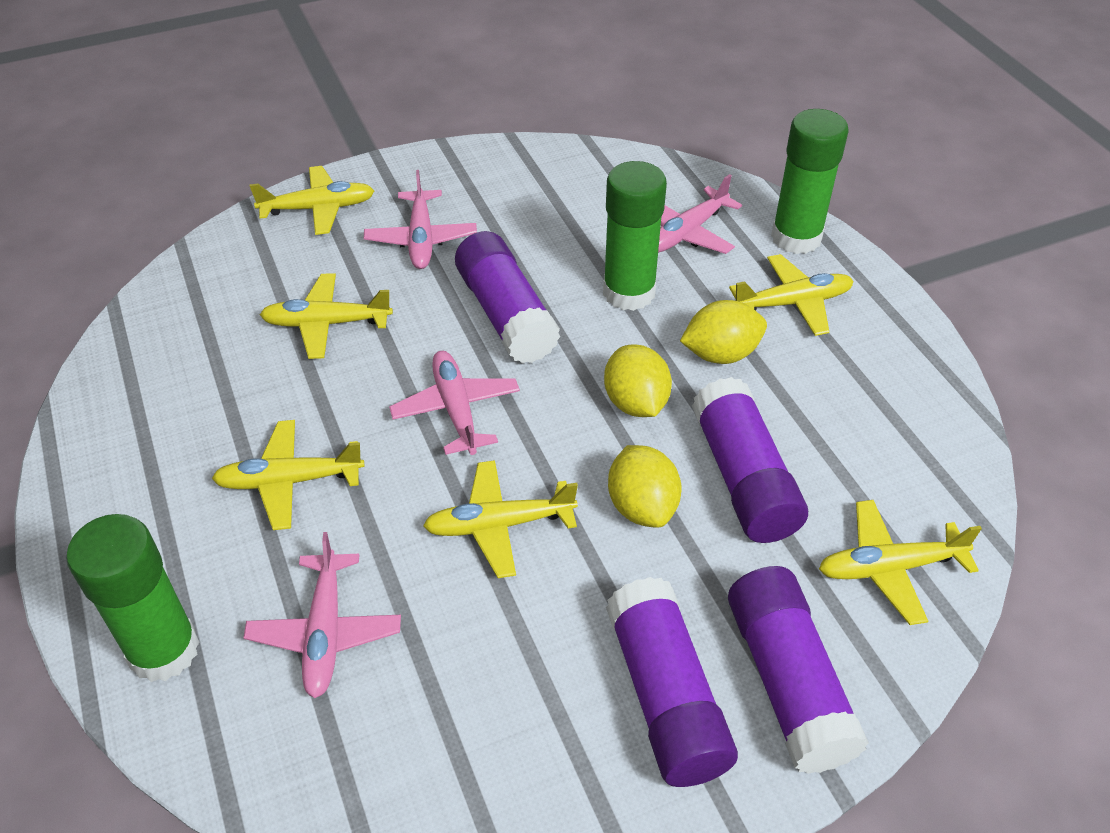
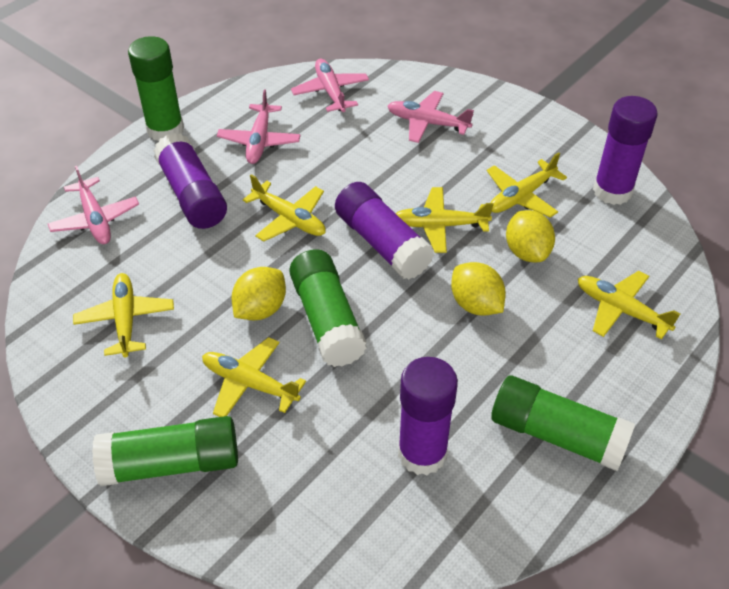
green glue stick: [66,514,199,682] [603,161,667,311] [771,109,849,254] = 3 -> [92,416,238,486] [128,36,184,141] [289,249,367,367] [491,376,635,471] = 4

